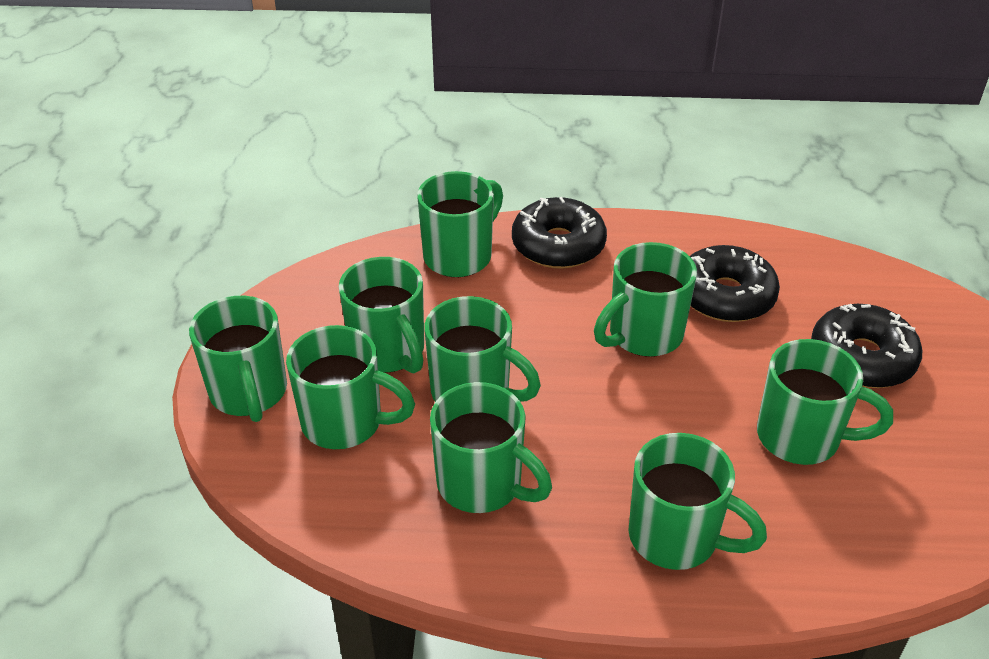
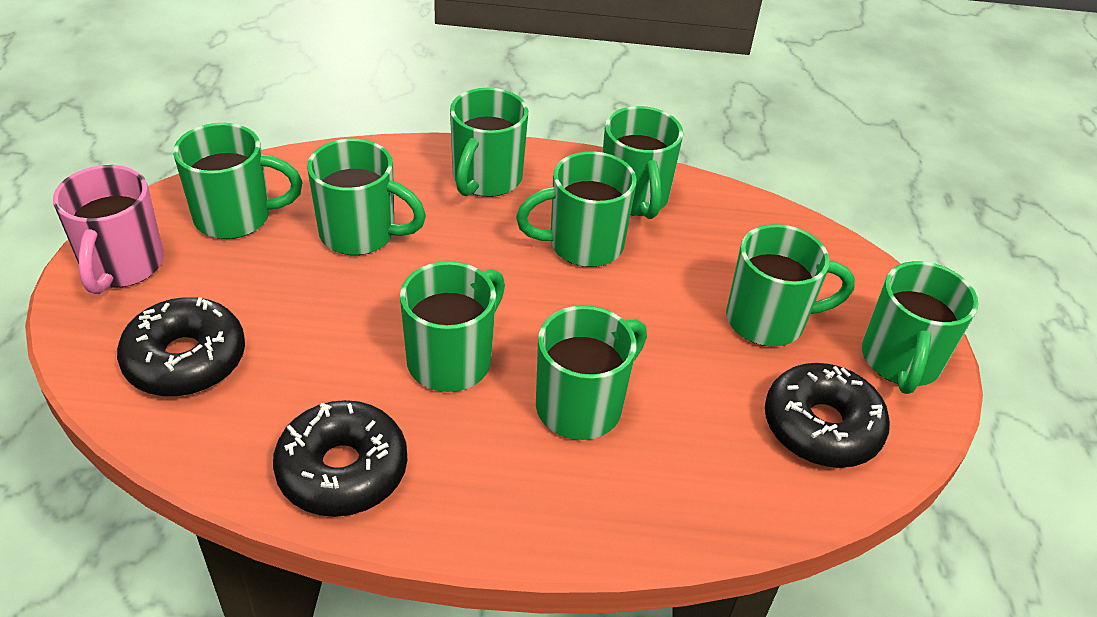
pink mug: none = 0 -> [53,165,164,294] = 1

